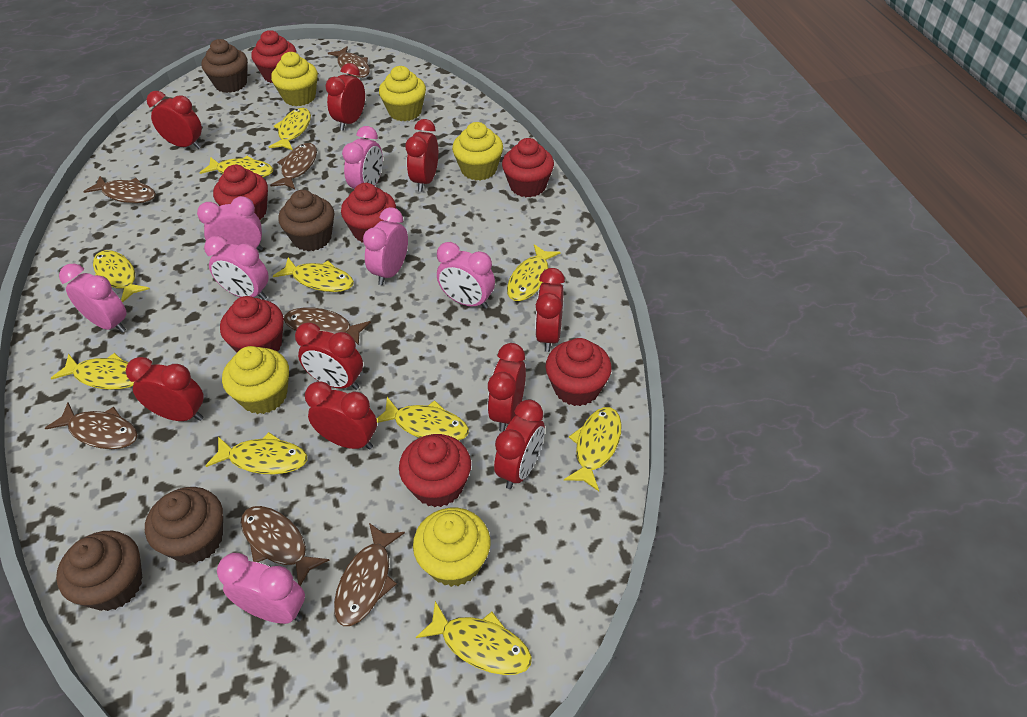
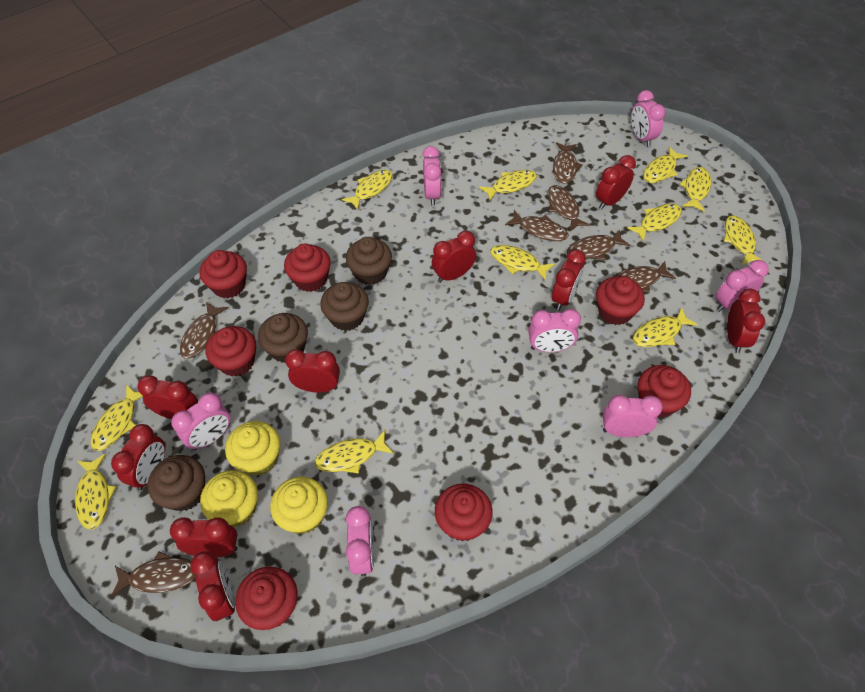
yellow cupcake: [222,346,289,414] [271,52,318,106] [379,66,426,121] [413,508,491,587] [452,122,503,181] = 5 -> [200,470,258,527] [225,421,280,476] [270,477,328,534] = 3
yellow fish: [51,353,135,390] [93,250,150,303] [199,156,273,177] [206,432,307,474] [269,108,311,150] [273,257,354,292] [376,397,469,441] [416,601,532,675] [507,244,561,301] [564,407,622,491] = 10 -> [75,454,117,529] [91,385,143,451] [315,430,394,474] [342,170,393,210] [479,170,537,201] [490,245,555,281] [627,204,682,242] [633,307,698,347] [643,146,687,183] [679,167,711,212] [724,215,762,265] = 11

